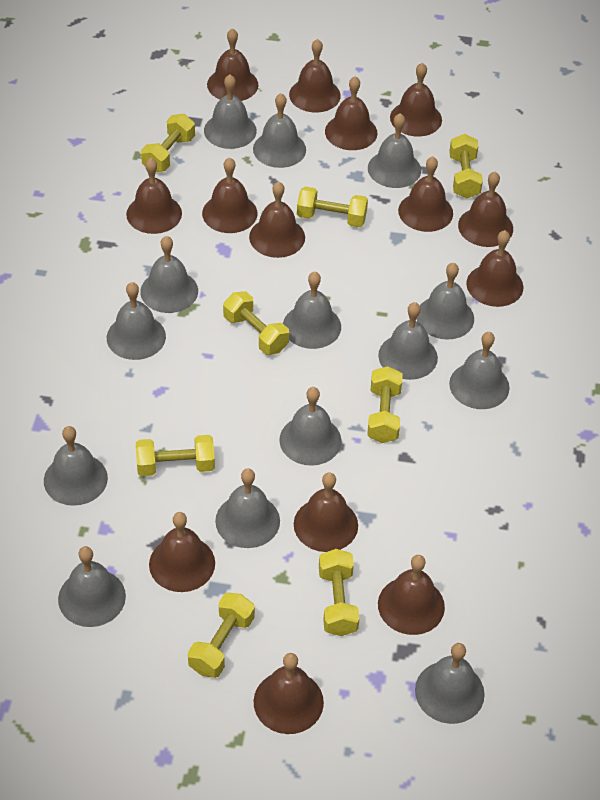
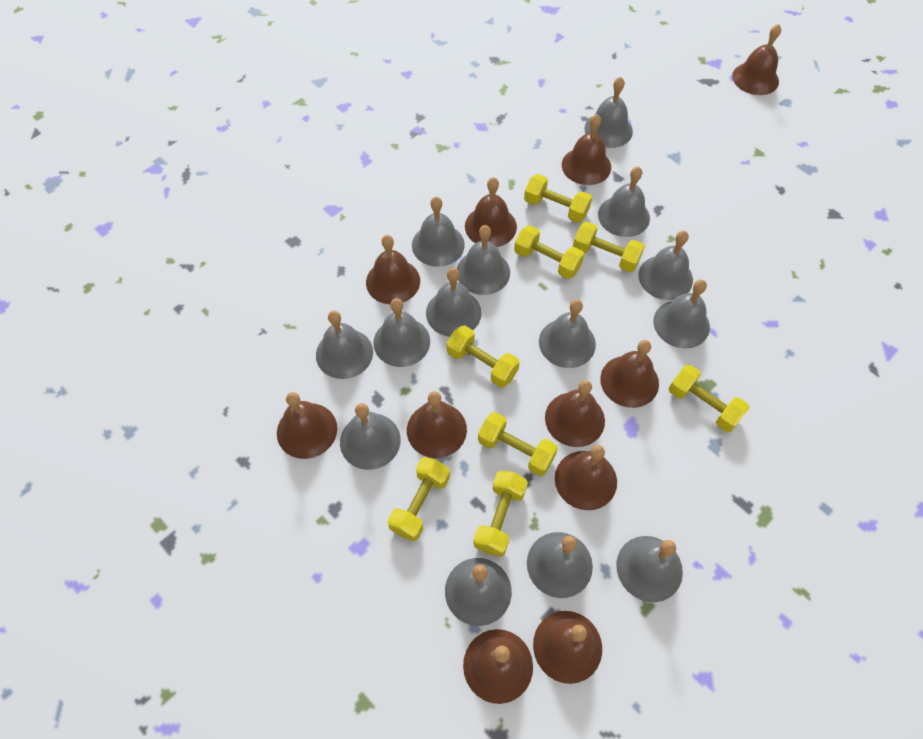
brown bell: [126,158,182,234] [149,512,215,592] [202,157,258,233] [207,28,258,101] [249,181,305,258] [254,653,324,734] [289,39,341,113] [294,472,358,552] [325,76,377,150] [378,555,445,635] [390,63,442,136] [398,156,453,232] [458,172,513,247] [466,230,523,307] = 14 -> [277,392,337,459] [366,235,420,304] [407,391,467,458] [463,629,533,704] [465,177,517,247] [533,611,602,684] [545,380,605,447] [555,445,617,510] [562,114,611,185] [600,340,659,408] [732,24,781,95] = 11

